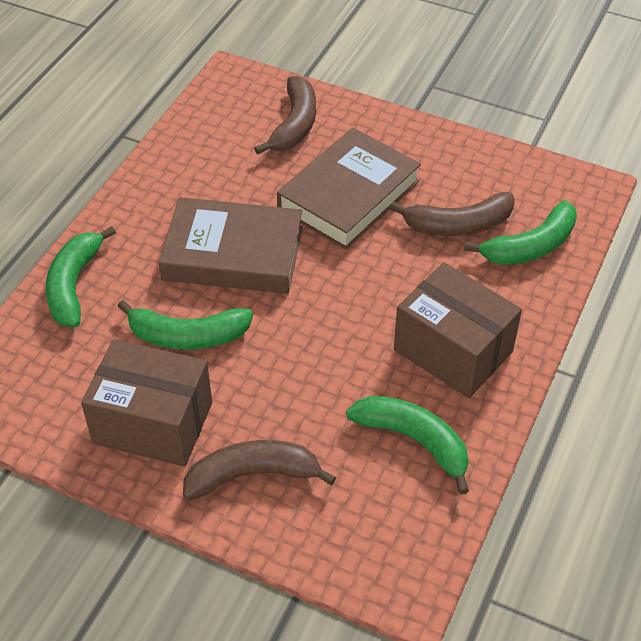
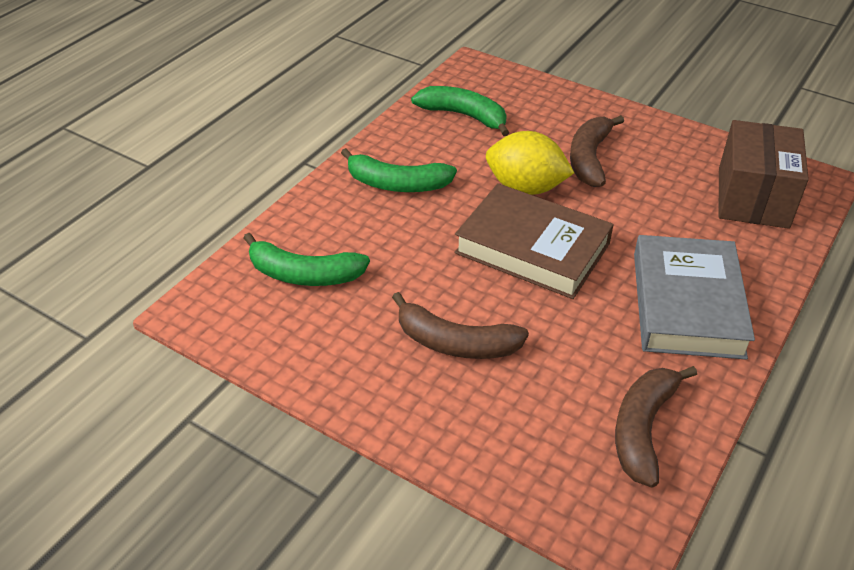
brown book: [158,197,303,294] [277,128,421,250] = 2 -> [454,183,614,299] = 1
brown box: [81,339,212,467] [394,262,522,398] = 2 -> [718,120,809,229] = 1
green banana: [46,226,116,327] [117,300,253,350] [346,396,469,494] [464,200,577,265] = 4 -> [244,233,370,286] [341,148,457,192] [411,86,510,136] = 3
grey book: none = 0 -> [634,235,755,360] = 1
yellow lemon: none = 0 -> [486,131,574,195] = 1

